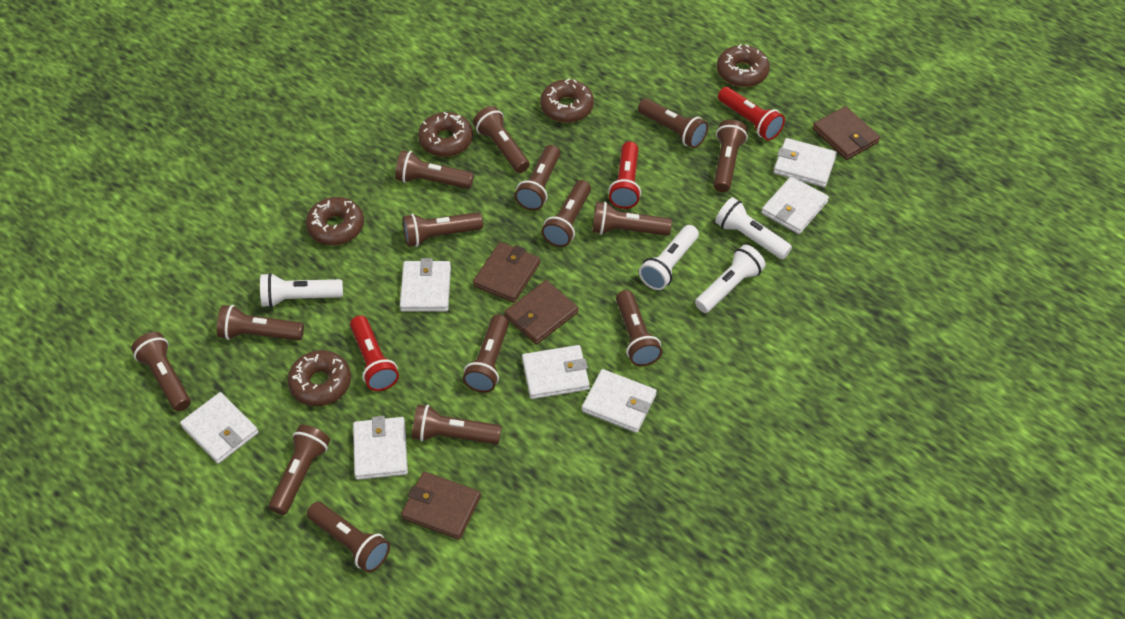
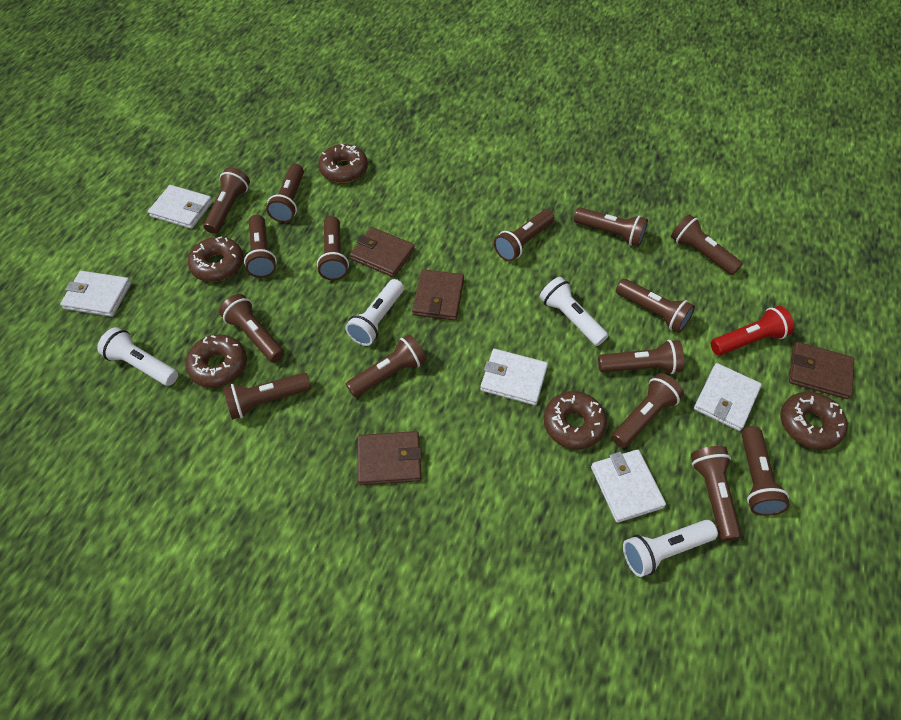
red flashlight: [350,316,399,391] [608,141,641,209] [718,87,785,140] = 3 -> [711,306,794,355] = 1
white wallet: [180,392,258,464] [353,416,408,480] [400,258,451,312] [522,345,590,399] [582,369,657,433] [761,176,829,234] [774,138,837,187] = 7 -> [60,271,131,317] [148,185,213,229] [480,349,548,405] [591,449,666,523] [694,363,762,431] = 5

